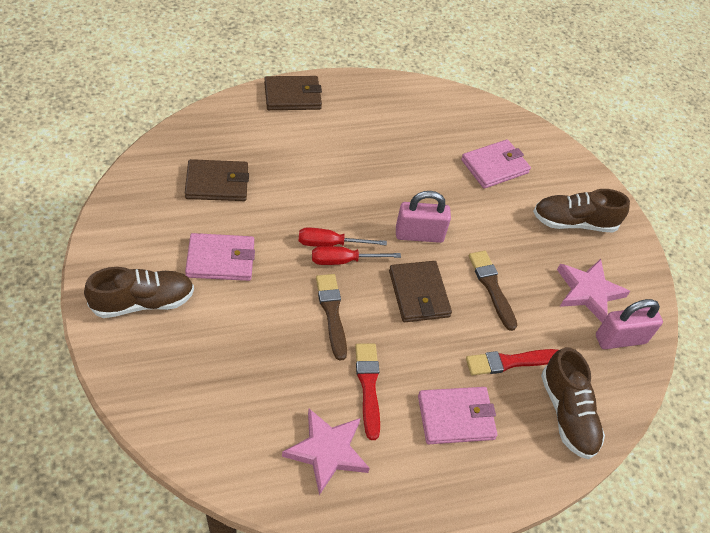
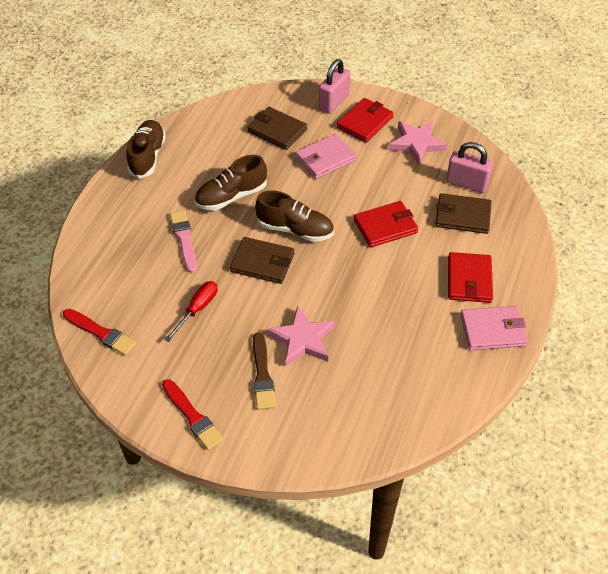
brown brush: [316,274,347,361] [469,251,517,331] = 2 -> [253,332,276,410] = 1
pink brush: none = 0 -> [170,210,197,273] = 1
pink wallet: [185,233,255,281] [418,387,498,444] [461,139,531,189] = 3 -> [295,134,357,179] [461,306,528,350] = 2
red screwdriver: [299,227,387,247] [312,246,401,265] = 2 -> [165,281,218,342] = 1
red wallet: none = 0 -> [337,98,394,143] [354,201,418,247] [448,252,493,303] = 3

